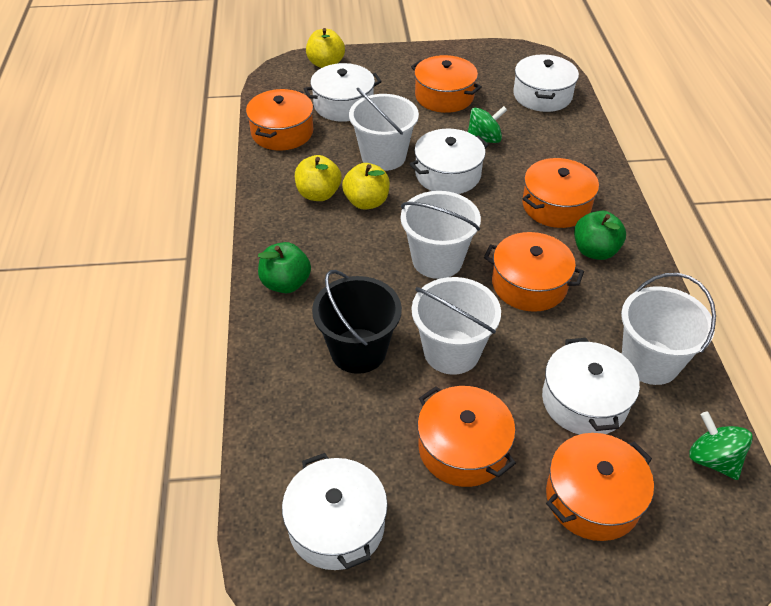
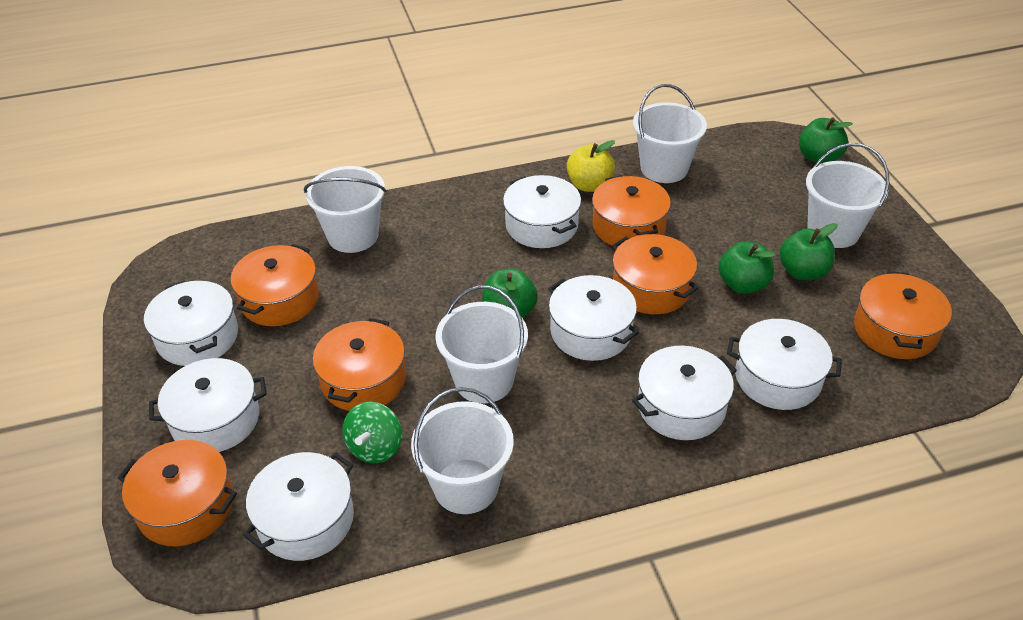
black bucket: [312,270,402,374] = 1 -> none = 0
green apple: [258,242,311,293] [574,211,626,260] = 2 -> [482,269,538,318] [718,241,776,294] [779,223,837,280] [799,117,853,164] = 4
green spinning top: [468,106,507,143] [689,411,753,480] = 2 -> [343,402,402,463] = 1
white bucket: [349,88,419,171] [401,191,481,279] [412,277,501,375] [621,273,716,385] = 4 -> [304,166,386,253] [411,387,514,514] [435,286,528,403] [633,84,707,183] [806,143,889,248] = 5
white pot: [282,453,388,570] [304,63,382,122] [410,129,489,194] [513,54,579,112] [542,338,640,435] = 5 -> [144,280,238,366] [149,358,267,452] [243,452,354,561] [503,175,581,248] [548,275,639,361] [632,346,737,440] [727,319,842,410] = 7
yellow apple: [295,155,342,201] [306,28,345,68] [342,163,390,210] = 3 -> [567,140,615,192] = 1

